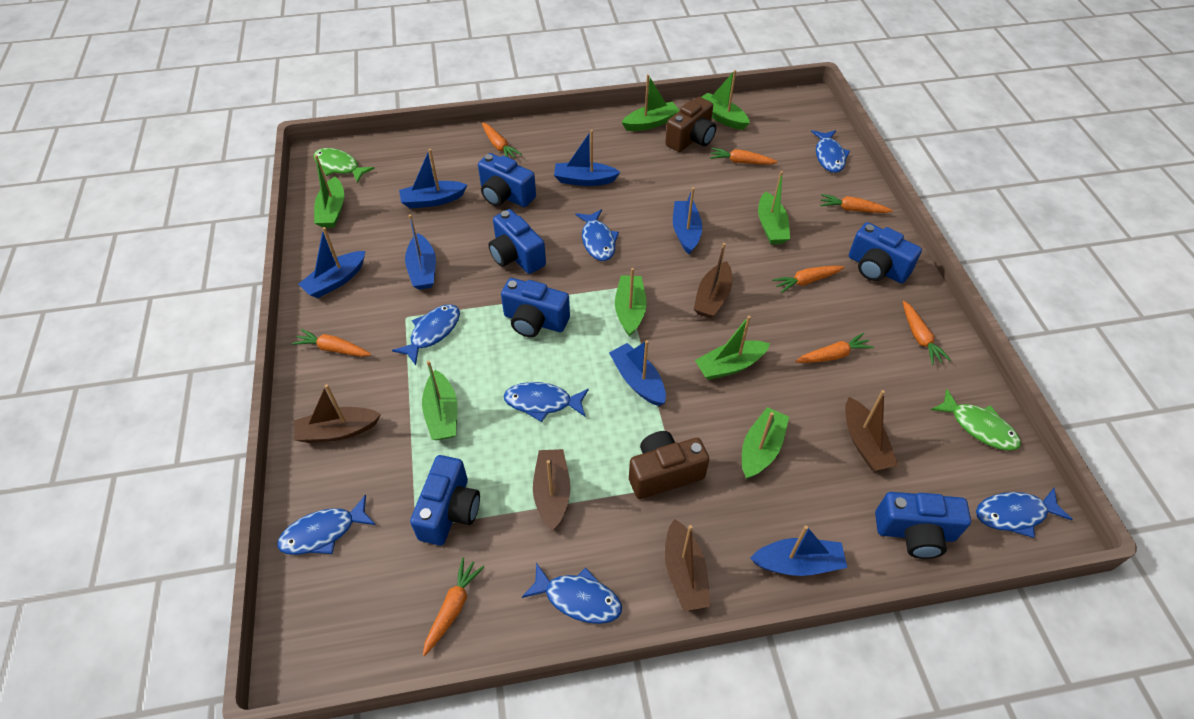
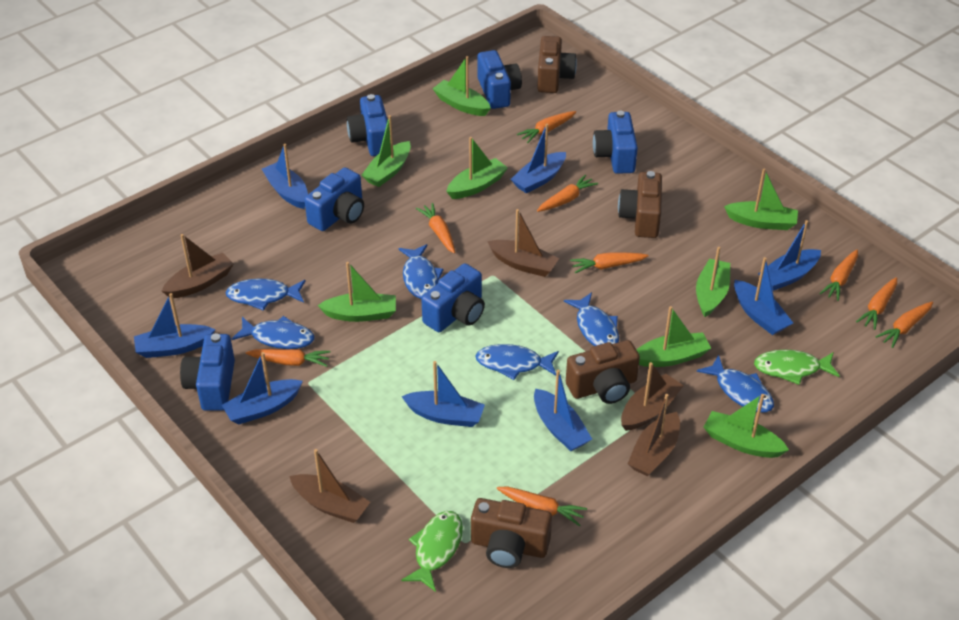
blue boat: [298,227,365,298] [399,149,467,209] [405,214,436,290] [554,130,620,186] [609,340,666,406] [673,187,702,254] [750,525,847,576] = 7 -> [134,293,216,358] [222,352,303,424] [262,144,308,209] [401,361,485,427] [511,124,566,194] [534,370,592,451] [734,257,793,335] [758,220,821,291] = 8
blue fish: [277,494,376,555] [392,304,460,365] [504,382,589,422] [522,563,622,624] [576,209,619,261] [811,130,850,173] [976,488,1073,538] = 7 -> [225,279,305,311] [232,316,314,349] [398,244,444,299] [475,344,559,380] [564,292,619,346] [697,355,774,413] = 6
brown camera: [629,431,709,499] [665,97,716,152] = 2 -> [471,498,552,568] [537,36,577,93] [566,340,640,404] [618,171,662,238] = 4
orange carrot: [292,329,371,357] [423,558,484,656] [482,122,522,158] [710,148,778,165] [772,266,844,293] [796,333,874,363] [820,194,893,213] [903,301,951,365] = 8 -> [246,349,331,367] [416,203,455,253] [497,486,587,526] [517,111,576,143] [537,175,598,212] [570,252,648,273] [819,250,858,301] [856,277,897,330] [876,302,933,348] = 9

